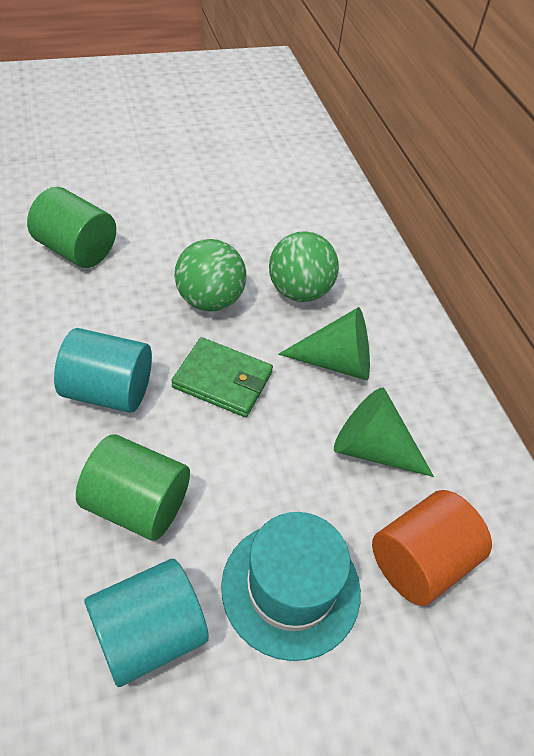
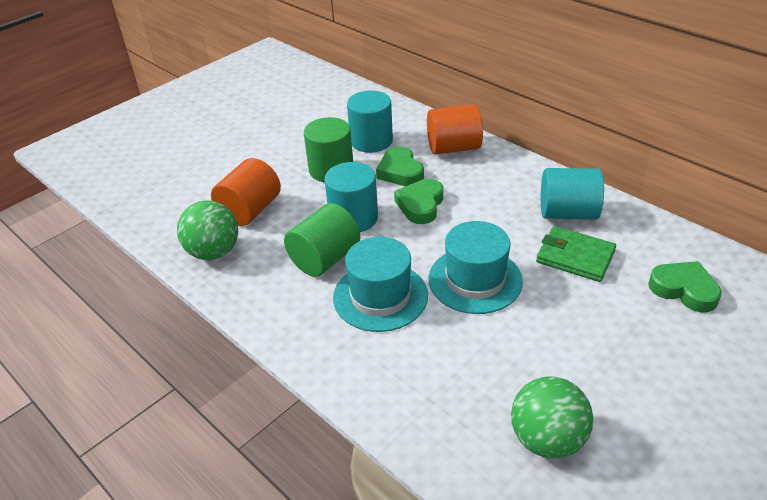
green cone: [278,307,370,380] [334,387,434,477] = 2 -> none = 0
green heart: none = 0 -> [376,146,424,186] [394,179,443,224] [648,261,722,312] = 3
orange cylinder: [372,490,492,606] = 1 -> [211,158,281,226] [427,104,483,155] = 2
turquoise cylinder: [54,328,152,413] [84,559,209,687] = 2 -> [324,162,378,232] [347,90,393,153] [541,168,604,219] = 3
turquoise hat: [221,512,361,661] = 1 -> [333,237,428,332] [428,221,523,314] = 2

